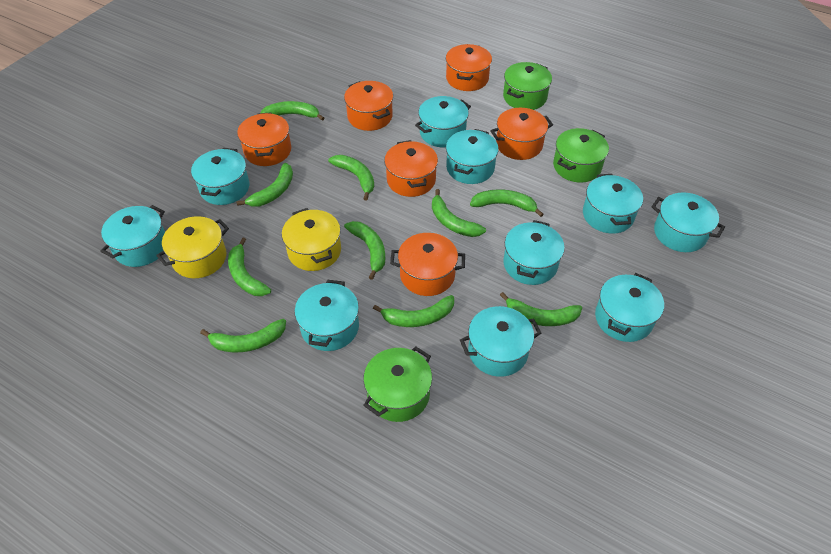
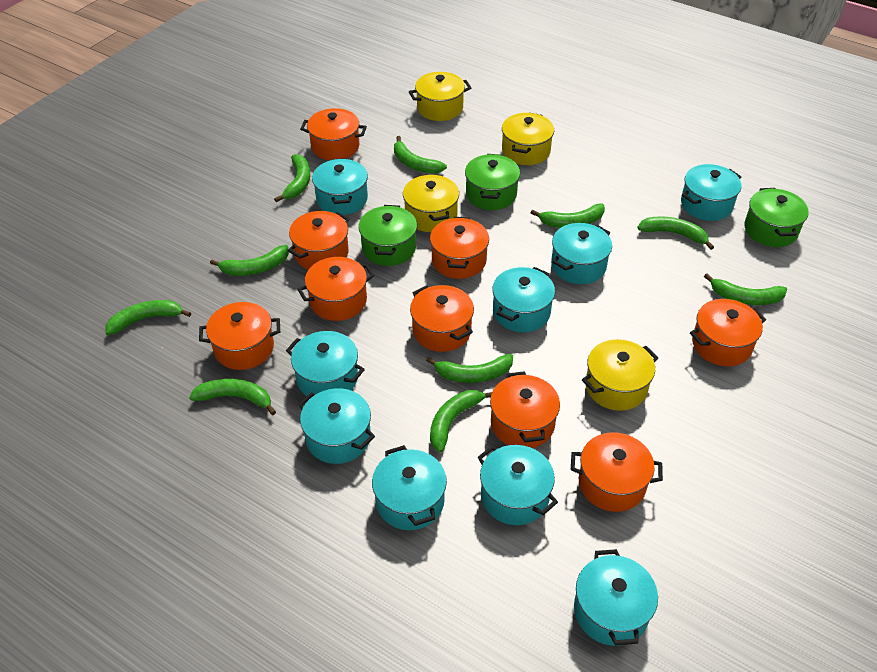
orange pot: [237,112,291,166] [344,81,393,131] [384,140,438,197] [390,233,465,296] [446,44,492,91] [490,108,553,160] = 6 -> [199,302,280,370] [288,211,349,270] [297,257,375,321] [300,108,367,160] [410,285,474,352] [430,217,489,279] [490,371,560,448] [571,432,663,512] [690,299,766,366] = 9
turquoise pot: [100,205,165,267] [191,148,249,205] [295,280,359,351] [415,96,471,147] [446,129,499,184] [460,306,541,377] [503,220,565,285] [583,174,643,233] [595,273,664,342] [652,192,725,252] = 10 -> [286,331,365,397] [298,388,375,464] [312,158,368,215] [372,445,447,530] [478,445,558,525] [492,267,555,332] [551,223,612,284] [574,549,658,646] [681,164,742,221] = 9
yellow pot: [156,216,229,278] [282,208,341,271] = 2 -> [403,174,459,232] [409,72,471,121] [502,113,554,165] [582,339,658,411] = 4

